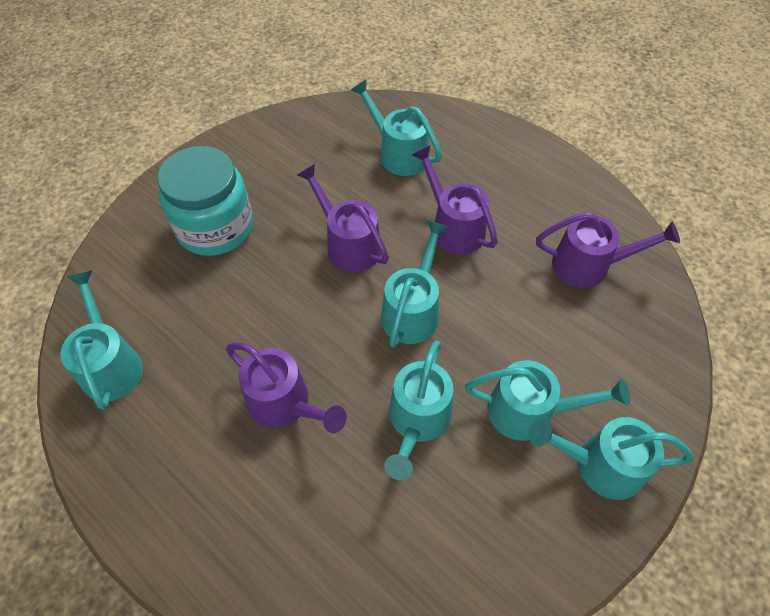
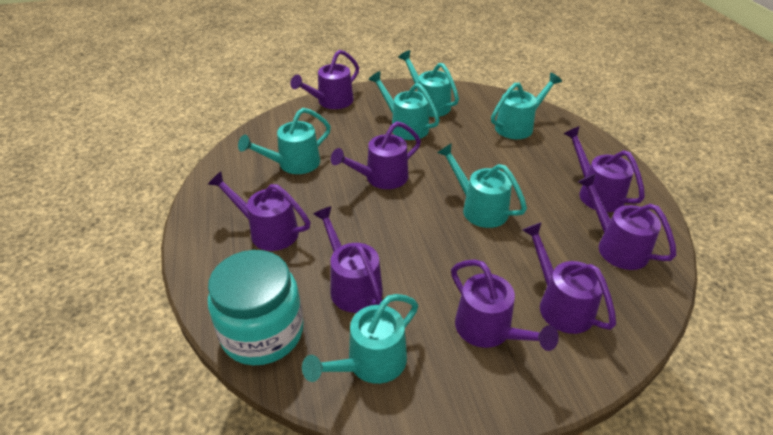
purple watering can: [226,342,347,433] [297,164,389,272] [412,145,498,255] [536,212,680,288] = 4 -> [208,171,310,251] [290,50,359,109] [313,206,383,313] [331,121,421,189] [451,259,559,351] [522,222,616,334] [563,126,645,212] [578,174,677,270] = 8

